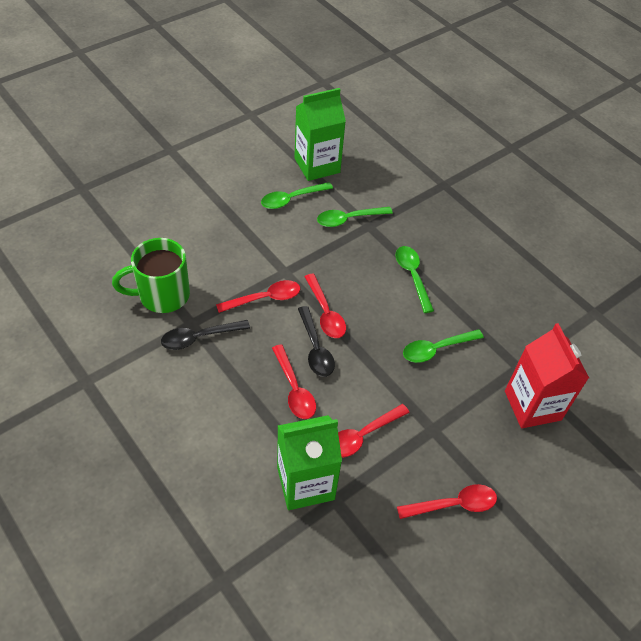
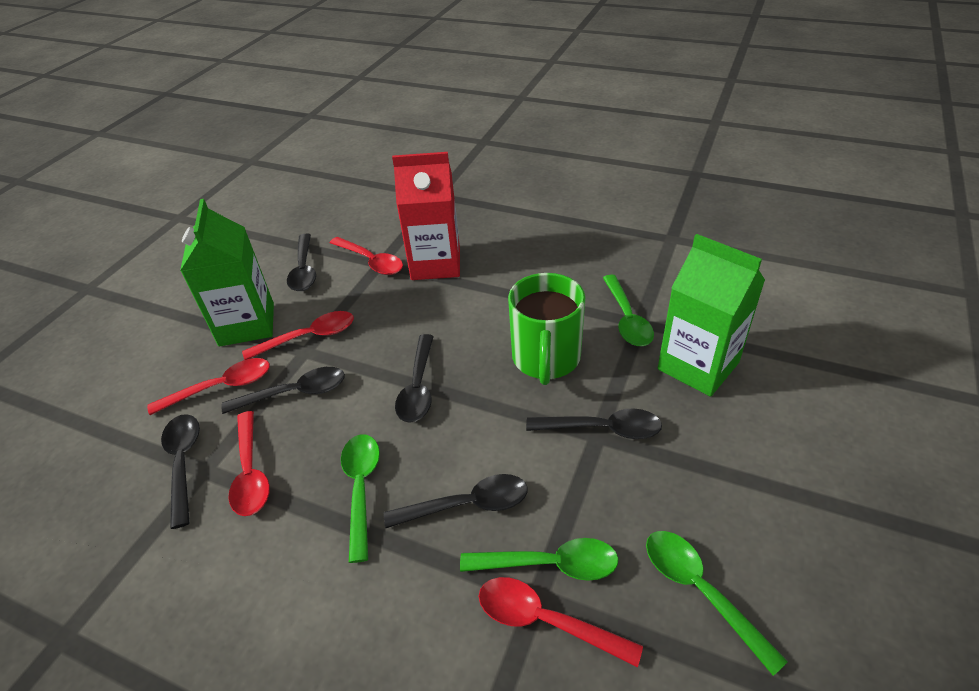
black spoon: [161,320,250,350] [298,306,335,377] = 2 -> [161,414,200,529] [221,367,345,414] [287,233,316,291] [384,474,528,528] [395,334,434,423] [526,408,662,439] = 6

